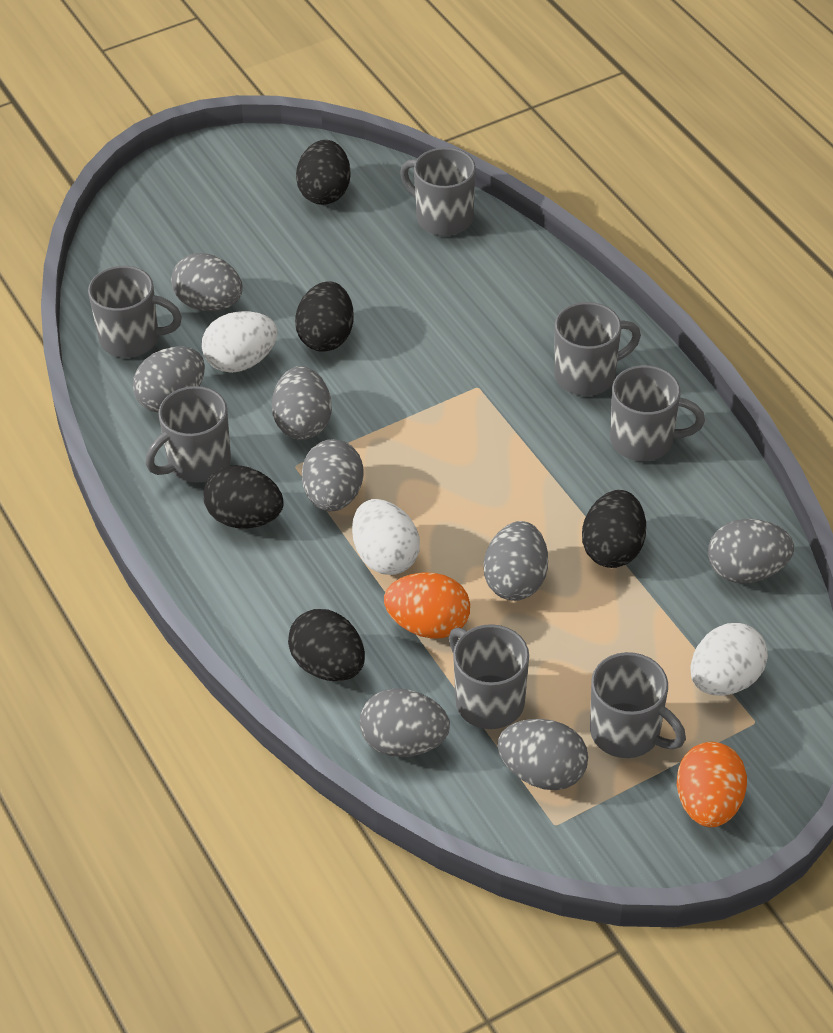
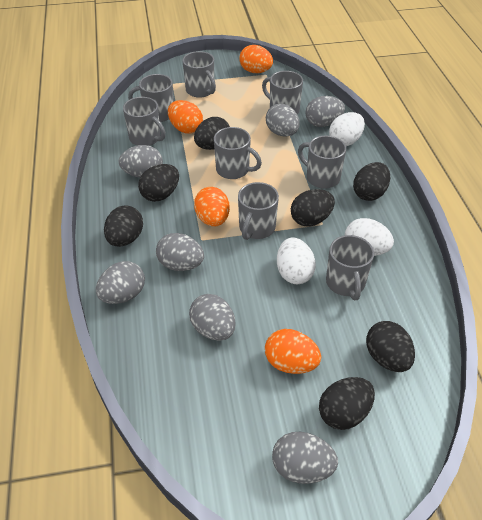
black egg: [203,465,284,529] [288,609,365,681] [295,281,354,352] [296,140,351,205] [582,490,646,568] = 5 -> [104,205,143,247] [138,164,179,202] [194,117,230,150] [291,189,335,227] [319,377,375,430] [353,162,390,201] [366,321,415,372] = 7
grey egg: [133,346,205,412] [171,253,242,311] [272,366,332,440] [302,439,364,511] [360,688,450,757] [484,521,548,601] [497,719,588,790] [708,519,794,583] = 8 -> [96,261,145,304] [119,145,163,178] [156,233,204,271] [189,294,236,341] [266,104,300,137] [272,432,338,484] [305,96,345,127] = 7
grey mug: [88,266,182,358] [146,386,231,483] [400,147,476,236] [449,624,529,729] [554,302,641,396] [590,652,686,758] [610,365,705,461] = 7 -> [123,97,166,146] [128,74,174,122] [183,51,216,98] [214,127,262,179] [238,182,279,240] [262,71,303,114] [298,136,346,189] [326,235,374,300] = 8
orange egg: [384,573,470,639] [677,742,747,827] = 2 -> [168,100,203,134] [194,187,230,227] [239,45,273,73] [265,329,321,374] = 4

